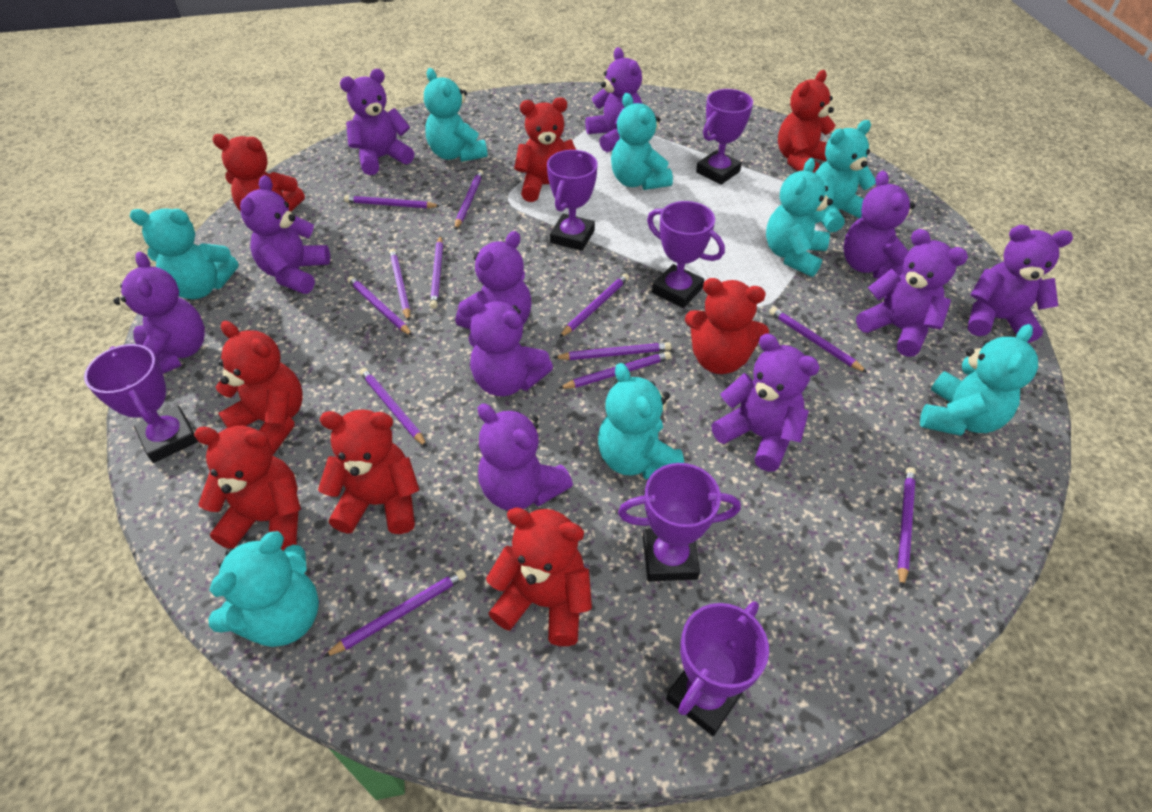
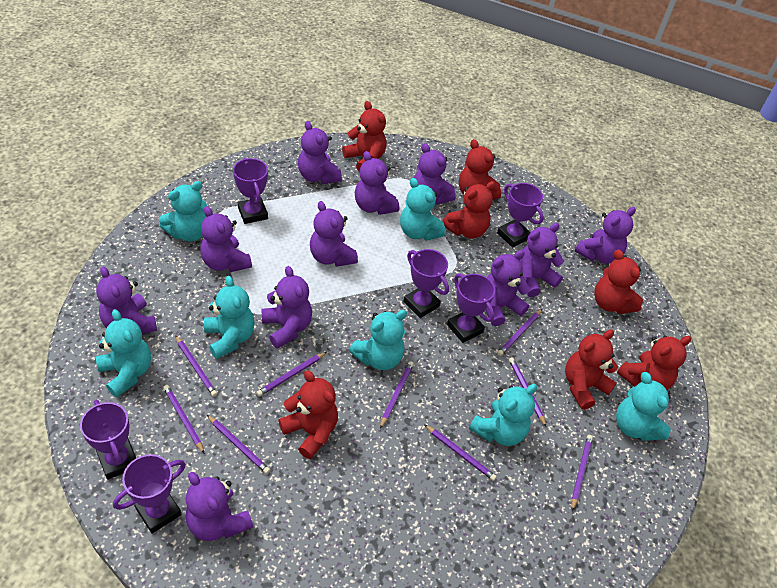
purple pencil: [323,569,466,657] [344,195,440,208] [347,276,413,336] [360,368,427,447] [389,248,410,321] [430,235,443,309] [455,170,483,230] [553,342,671,360] [558,351,671,389] [559,273,629,338] [769,307,868,373] [897,467,916,588] = 12 -> [163,385,205,454] [175,335,217,397] [207,415,270,474] [256,352,326,397] [380,361,414,429] [424,424,497,481] [497,309,542,356] [509,357,547,427] [572,435,593,511] = 9
red teddy bear: [194,425,301,551] [212,134,305,212] [216,321,303,455] [318,409,419,534] [486,508,592,646] [514,97,576,202] [685,278,769,374] [778,70,835,173] = 8 -> [278,370,338,459] [342,101,386,171] [442,181,495,239] [459,139,501,199] [565,329,618,410] [594,249,643,314] [617,336,691,390] = 7
turquoise teddy bear: [130,208,239,299] [208,531,319,647] [424,68,488,162] [598,363,684,479] [611,93,673,190] [766,158,833,277] [815,120,876,232] [920,324,1038,436] = 8 -> [96,309,151,398] [159,181,207,242] [204,276,255,359] [349,310,407,370] [400,178,446,241] [469,384,537,446] [616,372,671,441] = 7

